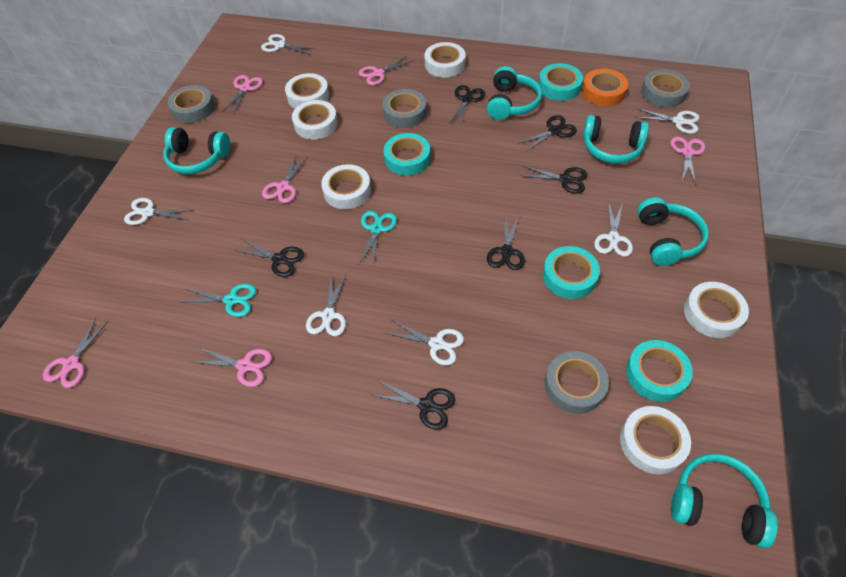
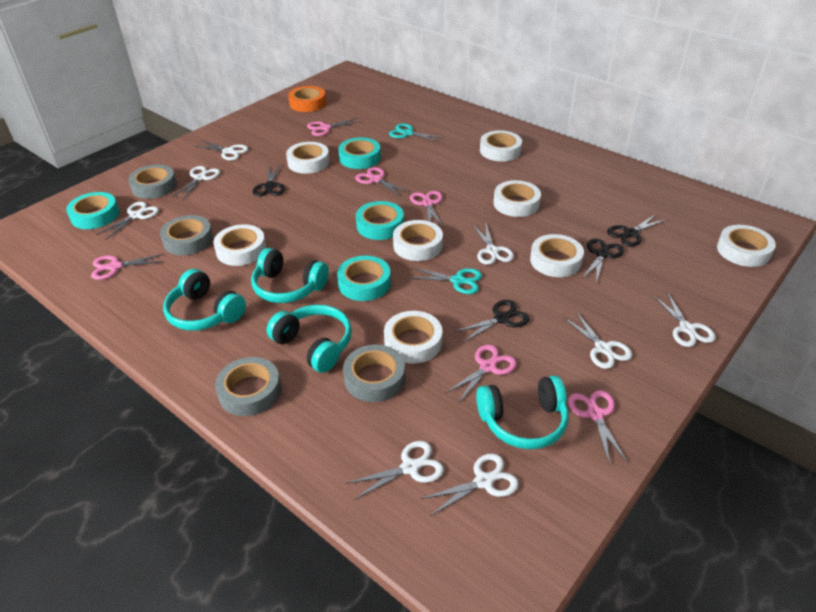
black scissors: [234,239,304,277] [372,380,455,430] [449,85,485,125] [487,216,525,270] [518,115,577,151] [521,166,588,193] = 6 -> [253,164,285,196] [454,300,530,342] [583,238,624,284] [607,214,667,247] = 4
turquoise headphones: [163,127,230,174] [487,66,542,120] [583,115,649,164] [637,197,709,266] [671,453,778,548] = 5 -> [163,269,246,331] [251,248,329,303] [267,305,352,373] [476,376,569,449] = 4
white scissors: [124,198,194,225] [261,34,315,55] [306,272,346,336] [385,320,464,365] [594,202,633,257] [635,108,700,134] = 6 -> [96,202,159,240] [172,166,220,199] [196,140,249,161] [346,441,444,500] [421,453,519,516] [473,224,514,265] [563,312,632,369] [653,292,716,347] = 8
white tape: [285,73,329,108] [292,100,338,140] [321,164,371,209] [424,42,465,78] [620,406,691,475] [684,282,749,338] = 6 -> [213,224,266,266] [286,142,330,174] [384,311,443,364] [393,220,443,261] [480,130,522,162] [494,180,541,217] [530,234,584,277] [717,225,776,267] = 8

